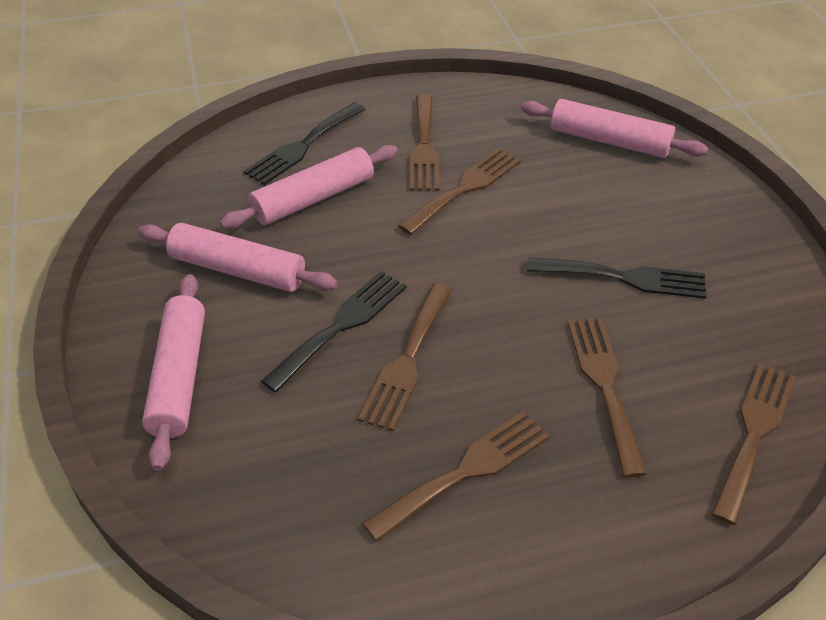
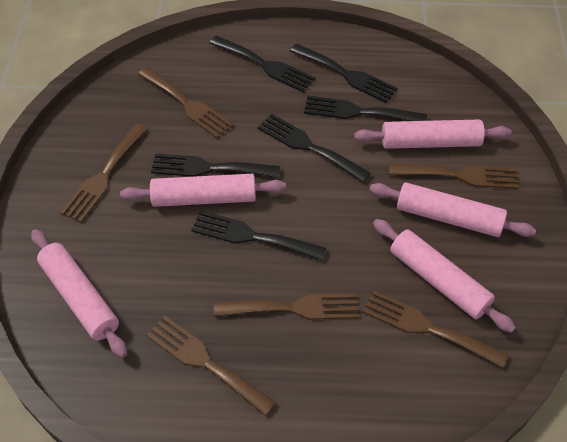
black fork: [243,102,365,185] [261,271,407,392] [527,257,707,299] = 3 -> [151,153,280,178] [191,210,326,260] [210,36,315,92] [258,114,371,182] [290,43,398,103] [304,96,427,121] = 6
pink rolling pin: [138,223,338,292] [142,274,205,471] [220,145,398,229] [521,99,708,158] = 4 -> [31,229,128,358] [120,174,286,207] [354,119,511,149] [369,183,536,237] [373,219,516,333] = 5

